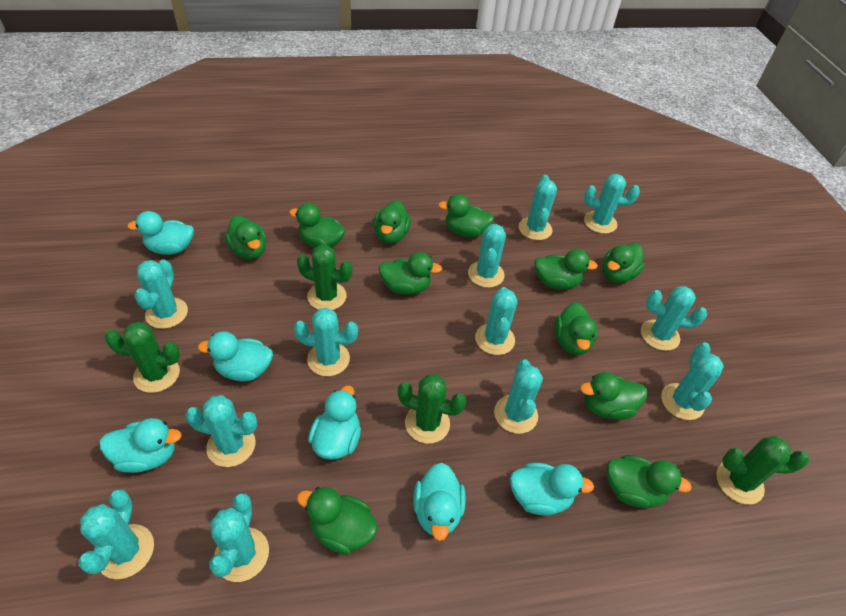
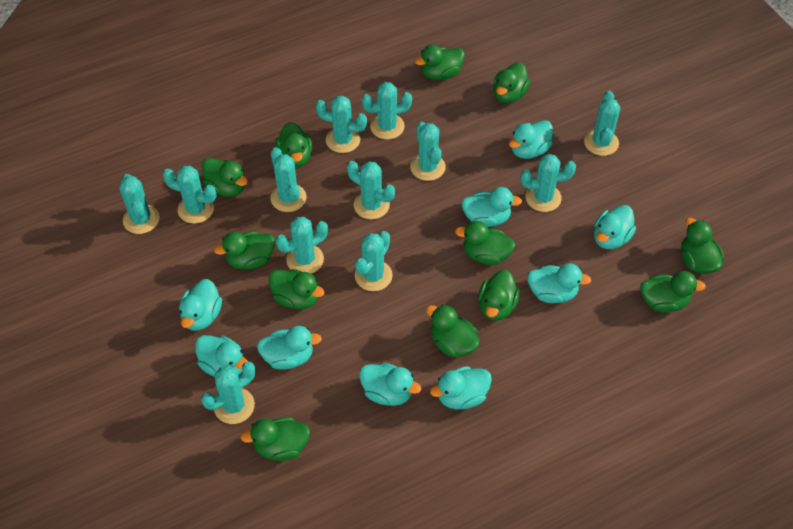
green cactus: [104,322,180,393] [297,245,353,310] [398,374,467,444] [716,436,809,504] = 4 -> none = 0
green duck: [224,215,267,260] [289,203,345,248] [297,487,378,555] [373,200,411,244] [379,252,442,295] [438,194,494,237] [534,249,598,290] [554,302,598,355] [580,372,647,420] [602,243,645,283] [606,455,692,508] = 11 -> [202,158,248,197] [214,232,275,269] [240,417,310,461] [269,269,324,309] [275,122,312,167] [415,45,465,80] [426,304,480,358] [455,221,515,265] [478,270,520,321] [493,62,530,103] [640,271,706,313] [681,218,724,274] = 12
turquoise duck: [100,418,182,473] [127,211,194,255] [198,331,273,382] [308,386,361,460] [413,463,466,541] [510,463,594,516] = 6 -> [179,279,222,331] [195,335,248,376] [257,326,322,370] [359,362,421,406] [430,366,492,410] [461,187,522,227] [509,120,553,159] [527,263,591,303] [594,205,636,249] = 9

